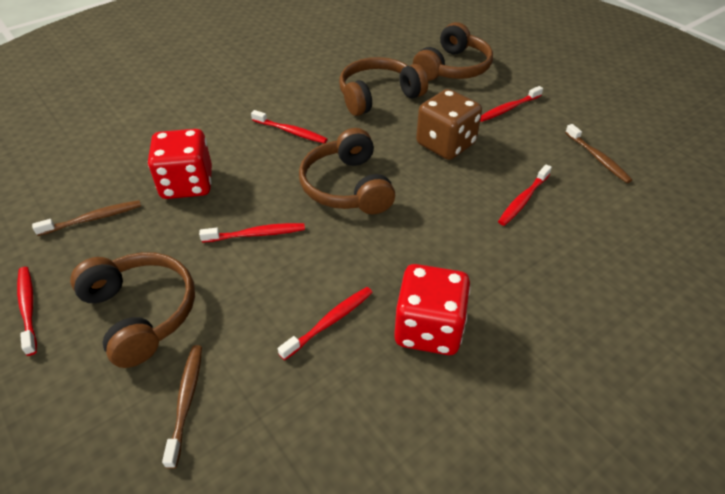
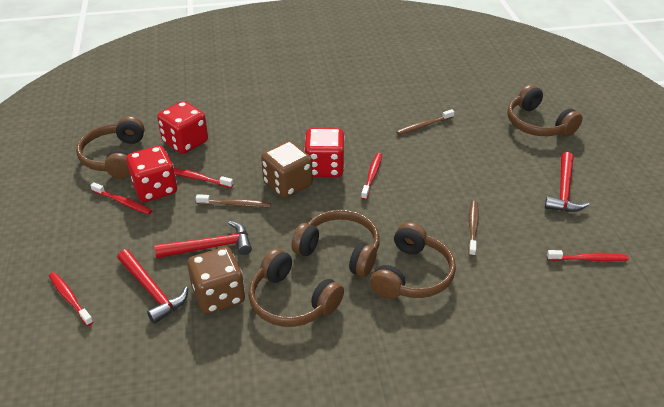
brown dice: [416,89,482,160] = 1 -> [187,247,245,314] [261,141,313,198] = 2
brown headphones: [70,252,195,368] [299,128,395,214] [339,57,428,116] [413,22,493,81] = 4 -> [76,116,145,178] [248,248,344,327] [292,210,380,277] [370,222,456,299] [507,85,582,136] = 5
red dice: [148,129,212,199] [394,264,471,355] = 2 -> [126,146,177,202] [157,101,208,154] [304,128,345,177] = 3
red hammer: none = 0 -> [117,249,188,324] [154,221,252,258] [545,152,589,212] = 3
red toothbrush: [17,267,37,356] [199,223,305,243] [251,110,328,143] [278,287,373,360] [480,86,543,122] [498,164,552,226] = 6 -> [49,272,93,326] [90,182,152,215] [174,168,233,188] [361,153,382,200] [547,250,629,261] = 5

